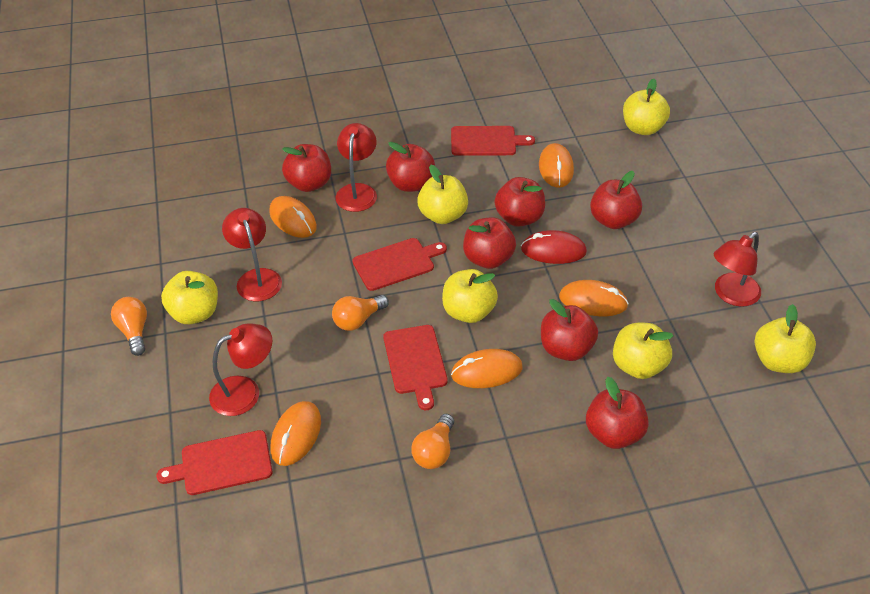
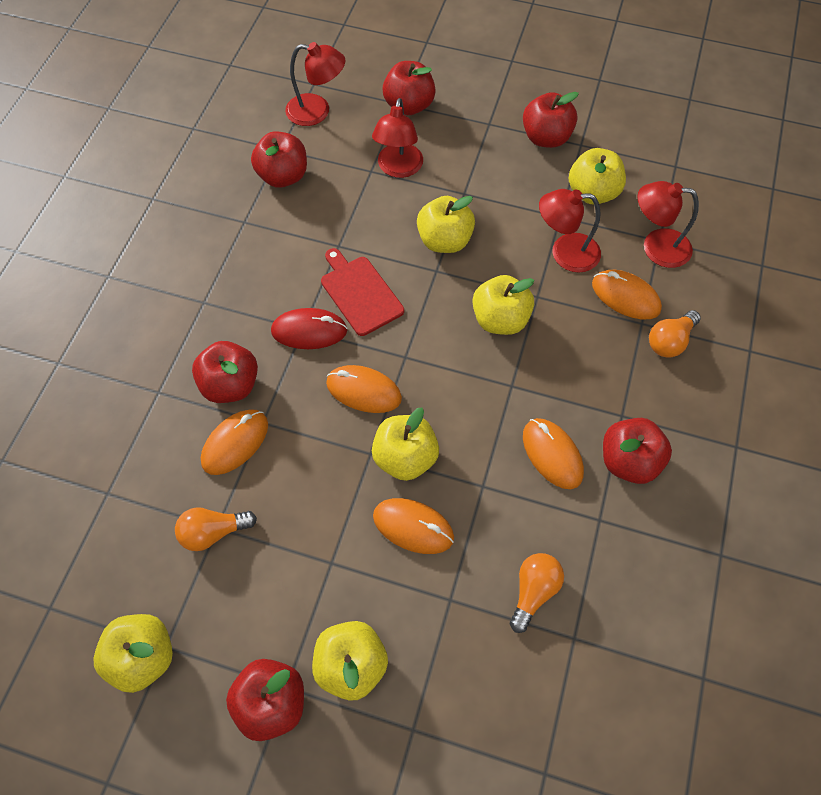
red apple: [282,144,331,192] [386,142,435,192] [463,217,516,269] [495,177,545,227] [541,299,598,361] [586,377,649,449] [590,171,642,229] = 7 -> [192,341,258,403] [226,659,304,741] [251,131,307,188] [383,61,436,115] [523,92,579,148] [603,418,672,484] = 6
red cutting board: [156,430,273,495] [352,238,447,291] [383,325,448,410] [451,126,535,156] = 4 -> [321,248,404,336] = 1

